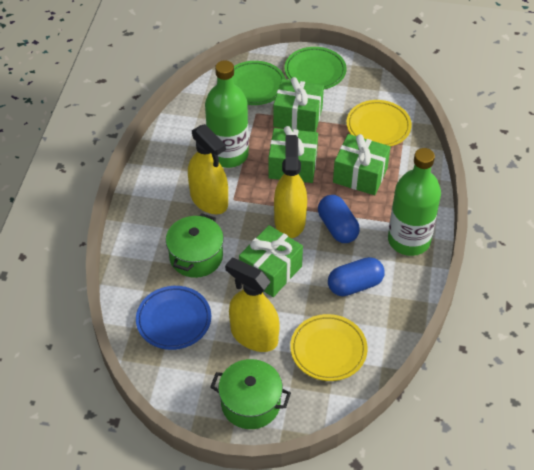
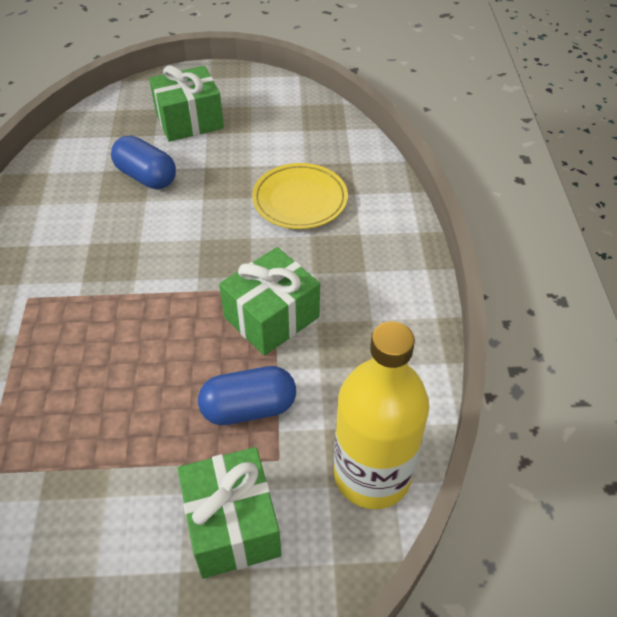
blue plate: [136,286,211,350] = 1 -> none = 0
green bottle: [205,60,249,168] [388,148,441,256] = 2 -> none = 0
green gift: [239,225,303,297] [268,126,318,183] [273,77,324,132] [333,134,391,195] = 4 -> [149,65,224,142] [178,447,281,579] [219,247,320,356] = 3
green plate: [233,61,285,105] [285,47,346,89] = 2 -> none = 0
green pot: [166,213,224,278] [210,359,291,429] = 2 -> none = 0
yellow bottle: none = 0 -> [334,322,429,509] = 1
yellow plate: [290,314,368,381] [346,100,412,147] = 2 -> [252,163,348,229] = 1
yellow spray bottle: [188,124,228,214] [225,258,280,352] [274,135,307,238] = 3 -> none = 0

